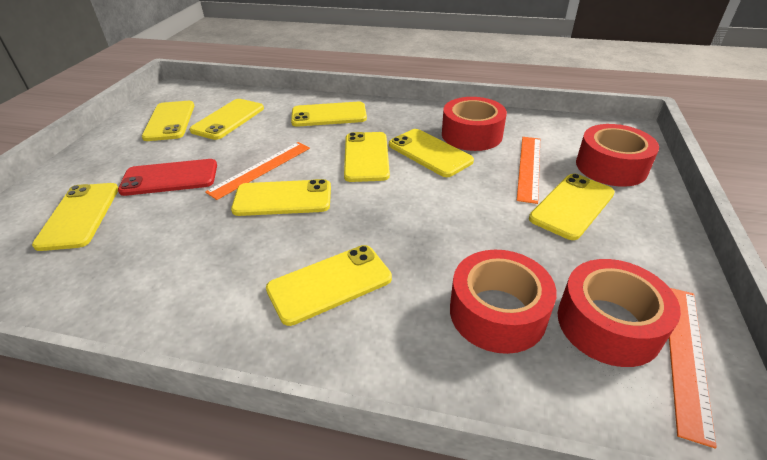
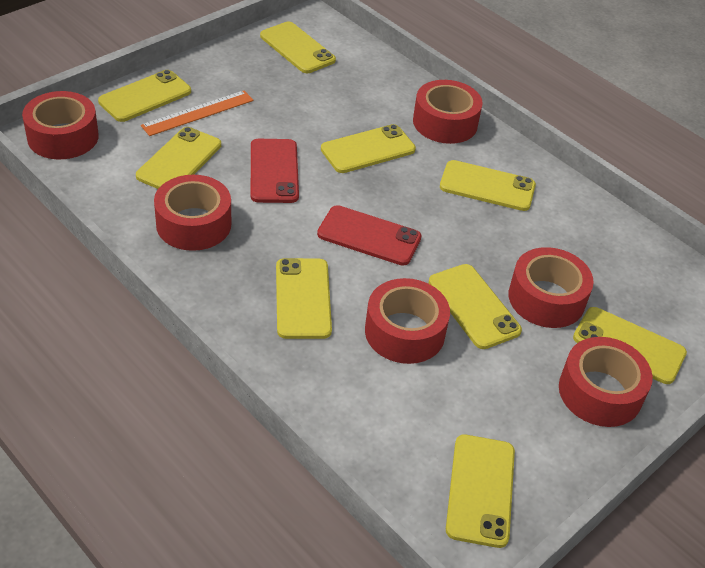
orange ruler: [205,142,310,200] [517,137,540,204] [669,288,717,449] = 3 -> [141,91,254,136] = 1
red phone: [118,159,217,196] = 1 -> [251,139,299,203] [317,205,422,266] = 2
red tape: [442,97,507,151] [450,250,557,354] [558,259,681,367] [576,124,659,187] = 4 -> [22,91,99,159] [154,175,231,251] [365,278,450,364] [413,80,483,144] [508,247,594,328] [559,337,653,427] = 6

